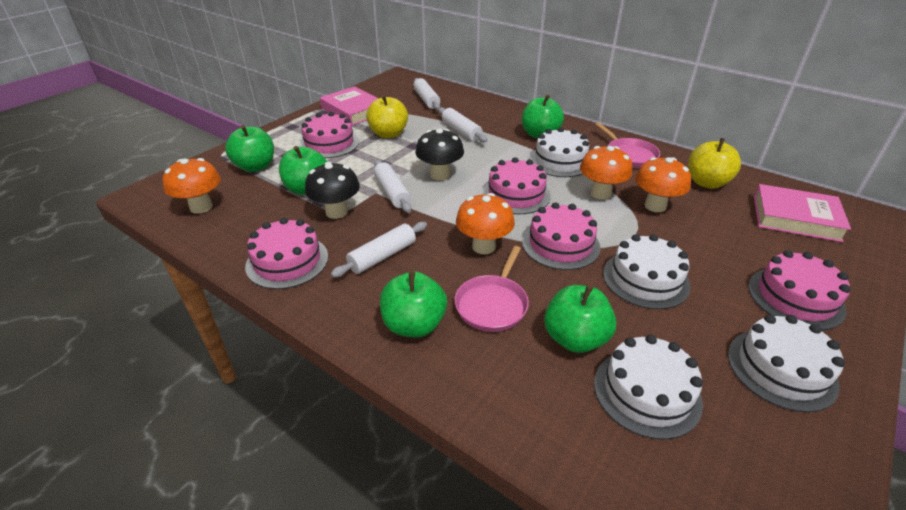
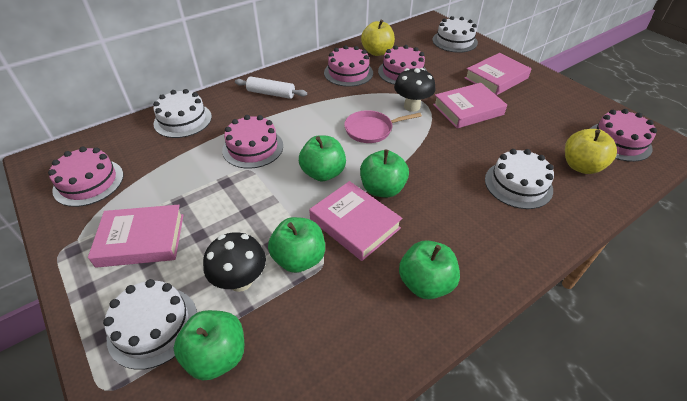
orange mushroom: [163,158,221,214] [456,193,515,254] [580,146,632,200] [635,157,691,212] = 4 -> none = 0
pink book: [320,86,379,126] [754,184,851,242] = 2 -> [88,205,183,268] [309,181,402,261] [433,83,507,129] [465,53,532,95] = 4
pink pan: [454,246,529,332] [595,122,660,167] = 2 -> [344,110,422,143] = 1
white rolling pin: [331,222,427,277] [374,160,411,213] [413,78,440,110] [438,107,488,142] = 4 -> [235,76,307,99] = 1

